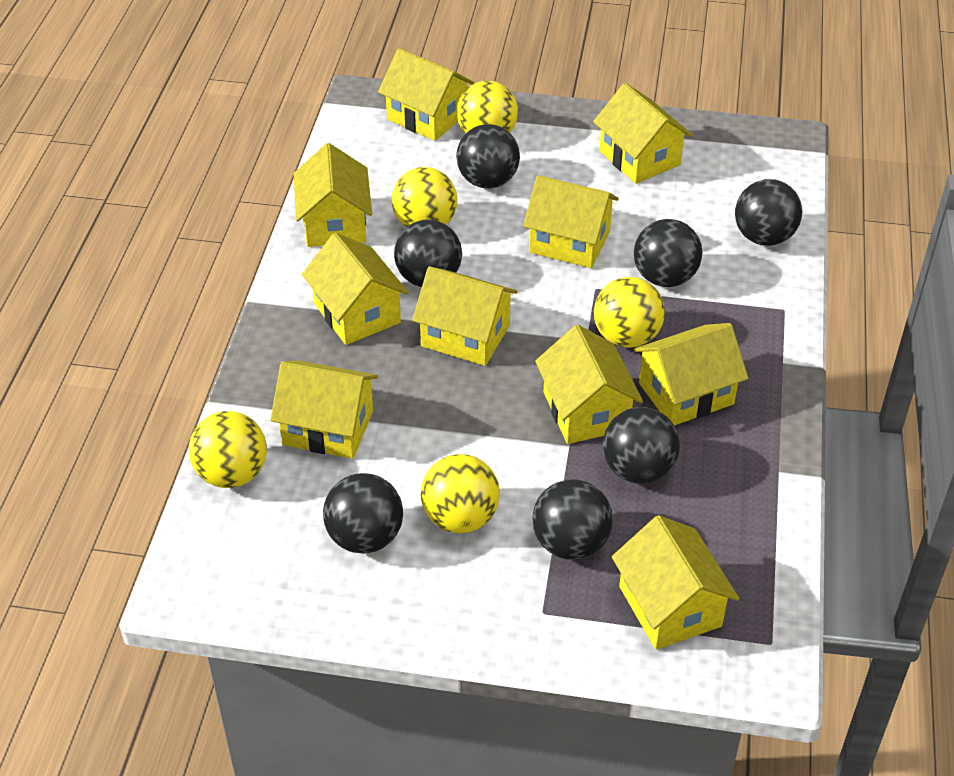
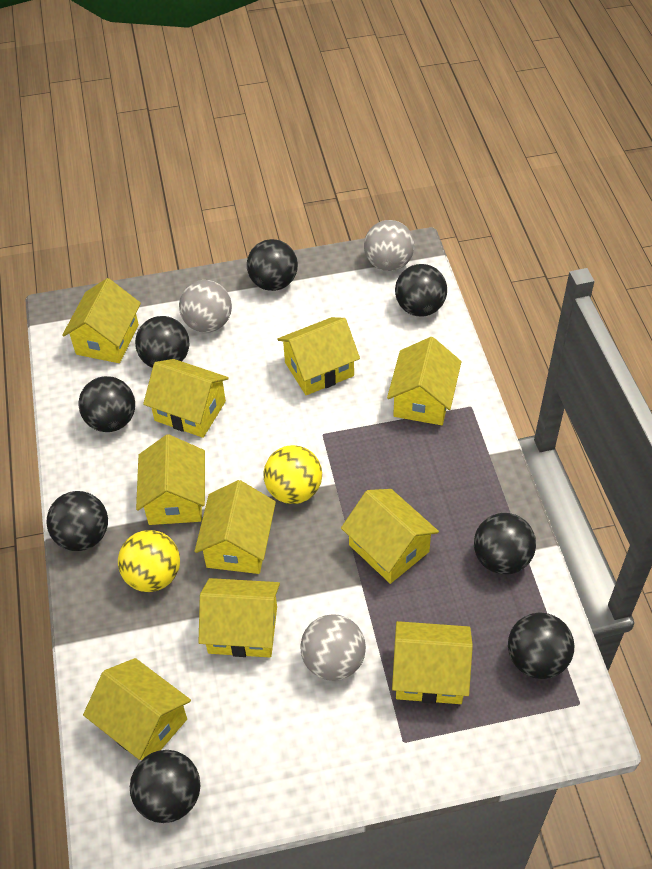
black ball: [323,473,403,554] [394,219,462,287] [456,124,520,189] [532,479,613,560] [603,407,680,484] [634,219,702,287] [735,179,802,246] = 7 -> [47,491,108,551] [78,376,135,432] [130,750,200,823] [135,316,189,368] [247,239,298,291] [395,264,447,317] [474,513,536,575] [508,612,574,679] = 8
grey ball: none = 0 -> [179,280,232,333] [300,614,366,681] [364,220,414,271] = 3
yellow ball: [189,411,267,488] [392,167,458,227] [421,454,500,534] [457,81,518,134] [594,277,665,348] = 5 -> [118,530,180,592] [264,445,322,504] = 2

